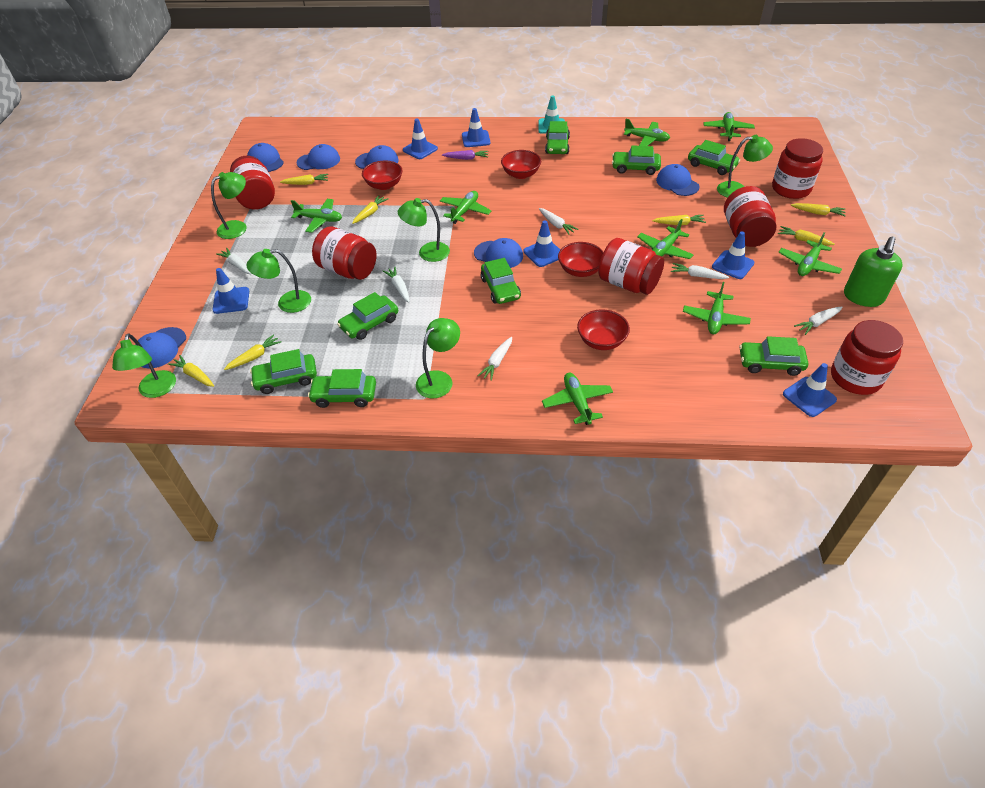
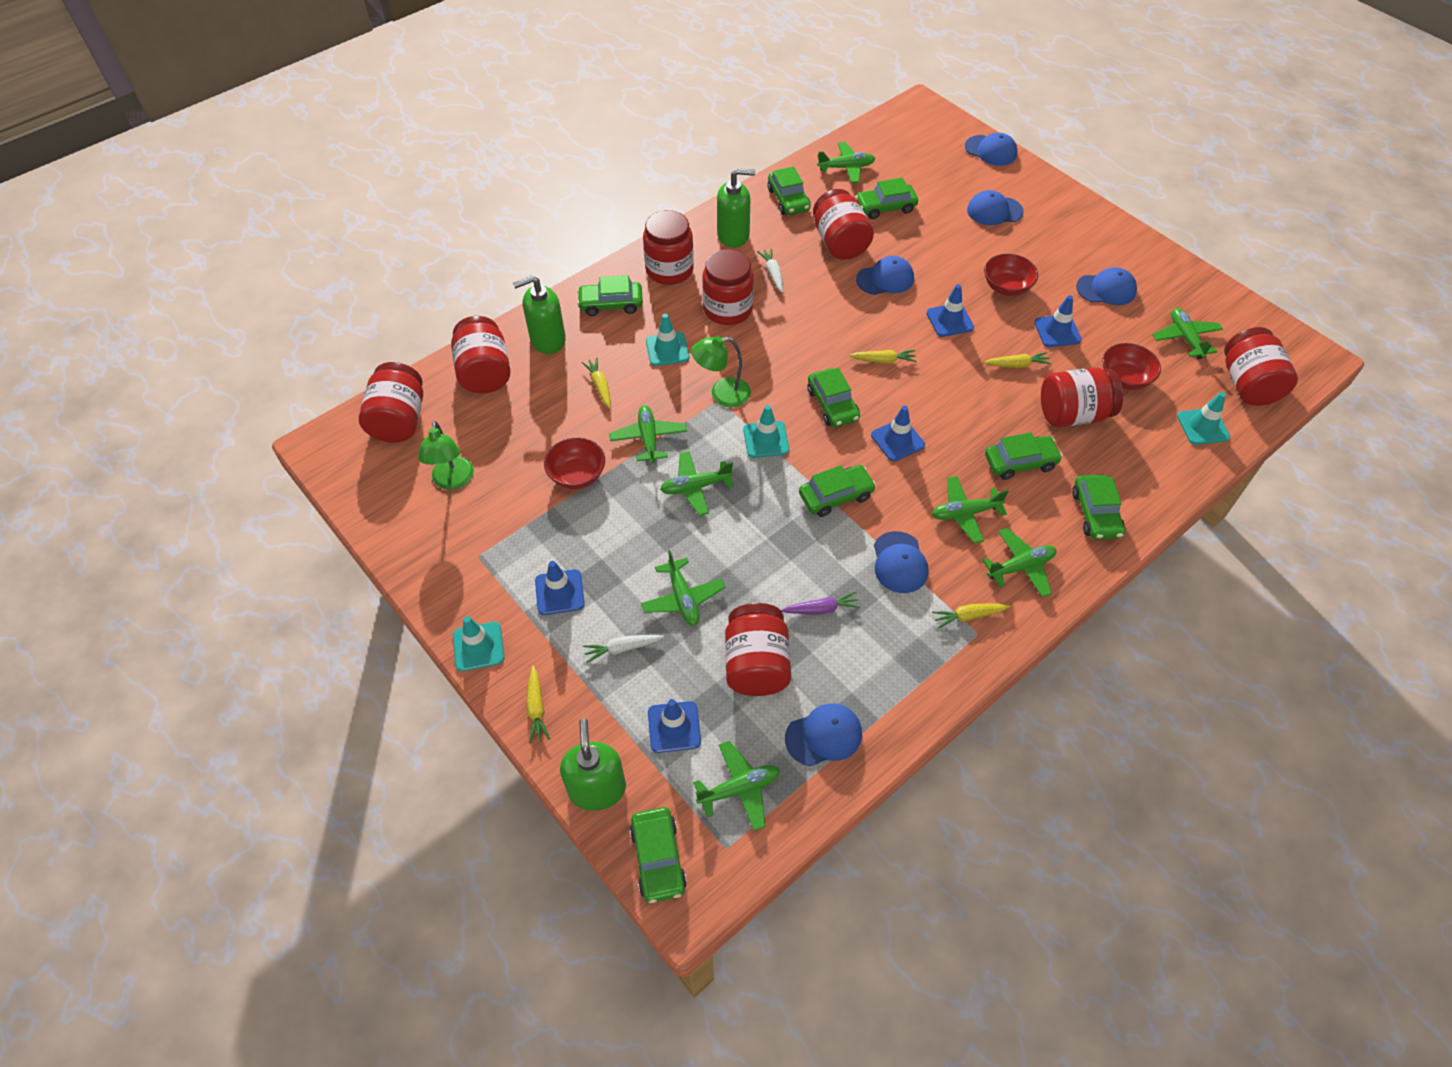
blue traffic cone: [212,268,249,314] [403,118,438,159] [462,108,490,147] [523,221,560,267] [712,231,755,279] [783,363,837,417] = 6 -> [535,561,585,615] [648,699,701,753] [871,406,925,461] [927,284,974,337] [1034,295,1082,347] = 5
green lamp: [112,333,176,398] [211,172,247,239] [246,249,311,313] [398,198,450,262] [416,318,460,398] [717,135,773,198] = 6 -> [418,421,474,490] [691,336,751,407] = 2
green soap dispenser: [844,236,903,307] = 1 -> [513,275,566,354] [560,719,626,811] [717,168,755,248] = 3
red bowl: [362,161,403,190] [501,150,541,179] [558,242,603,277] [577,309,630,350] = 4 -> [544,437,605,489] [984,254,1038,296] [1102,343,1161,390] = 3
red jar: [230,156,275,210] [312,226,377,280] [598,238,664,295] [724,186,776,247] [772,138,823,199] [831,320,903,395] = 6 -> [359,362,423,443] [451,316,510,394] [643,210,694,285] [702,249,754,325] [725,603,791,696] [813,189,874,260] [1041,367,1123,427] [1224,327,1298,406] = 8
turquoise traffic cone: [538,95,565,134] = 1 -> [453,616,504,671] [646,314,689,366] [743,405,789,458] [1177,392,1230,445] = 4
white carrot: [216,248,252,274] [383,267,410,302] [477,337,512,381] [539,208,579,235] [671,263,729,279] [794,307,842,335] = 6 -> [583,635,664,663] [757,248,783,292] = 2
yellow carrot: [168,355,214,387] [224,334,282,370] [280,174,328,185] [352,195,389,224] [652,215,706,225] [778,226,835,245] [791,203,846,216] = 7 -> [526,665,550,743] [581,357,611,408] [849,350,917,363] [932,604,1010,629] [983,352,1052,368] = 5

